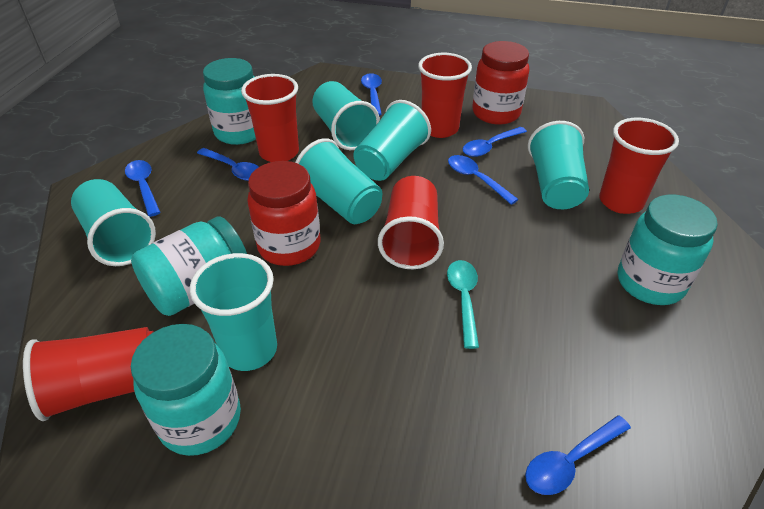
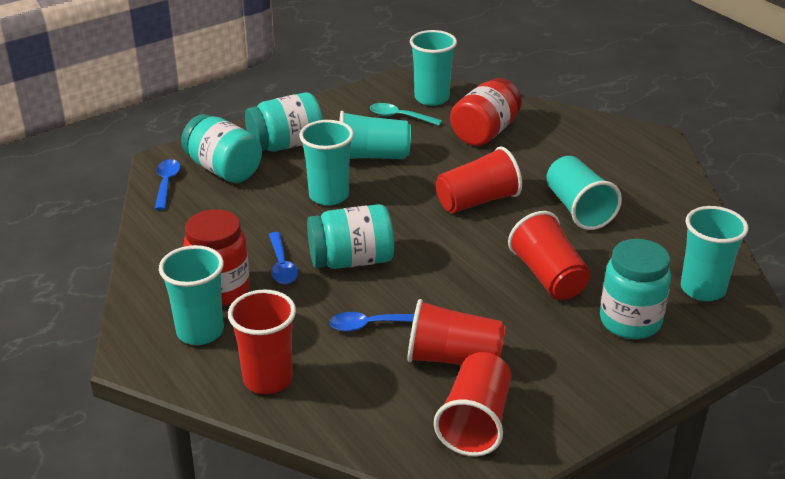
blue spoon: [125,160,161,217] [197,148,259,181] [361,73,382,116] [448,155,519,205] [463,127,527,157] [525,415,631,495] = 6 -> [155,159,180,210] [269,232,298,284] [329,312,414,332] = 3

